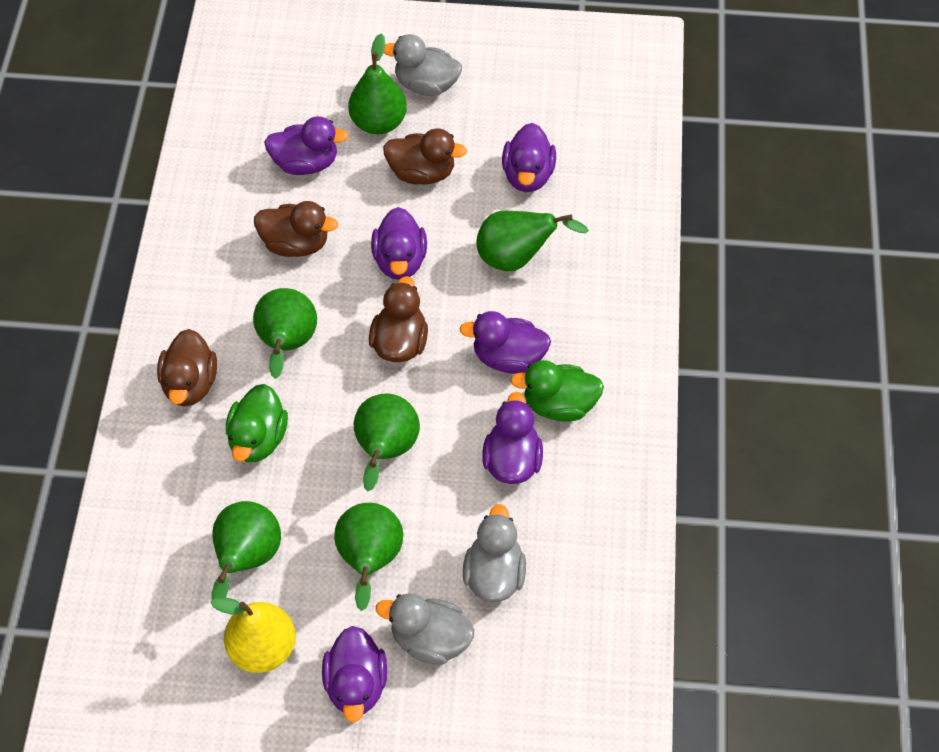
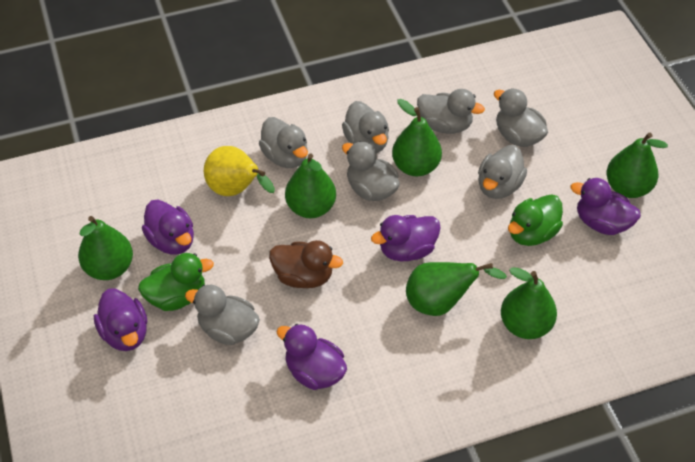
brown duck: [157,329,217,407] [254,201,338,257] [369,276,428,362] [383,128,467,184] = 4 -> [269,240,343,288] = 1
grey duck: [376,593,474,665] [384,34,462,96] [463,504,526,602] = 3 -> [185,285,260,345] [259,117,308,168] [342,101,389,153] [342,141,400,201] [417,89,485,134] [478,145,527,199] [494,88,548,147] = 7
purple duck: [264,116,349,175] [322,626,387,723] [371,207,427,280] [459,311,551,374] [482,392,543,484] [502,123,556,192] = 6 -> [94,289,147,351] [142,200,194,255] [277,324,347,390] [371,215,441,261] [571,178,641,235] = 5

